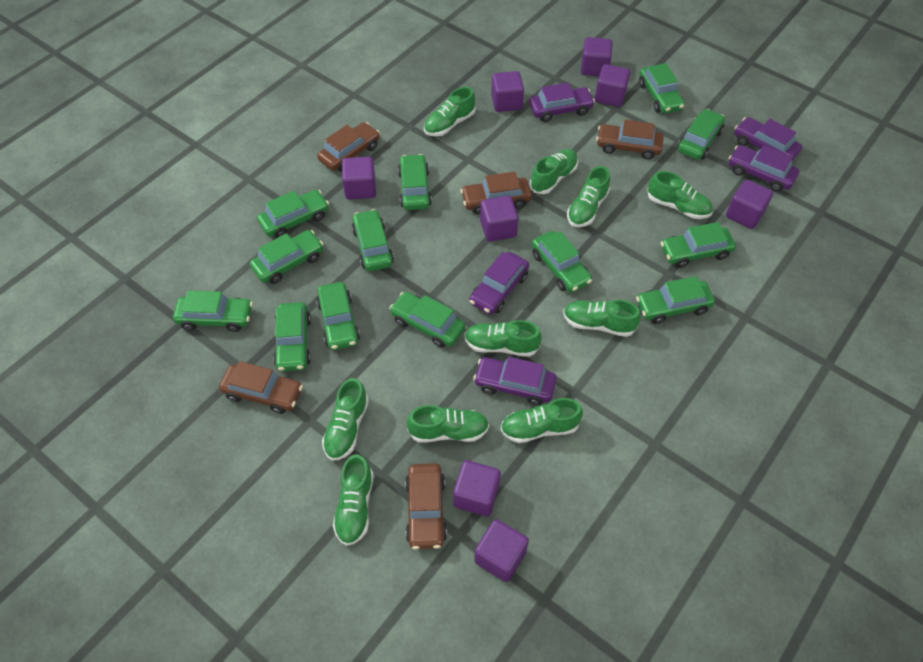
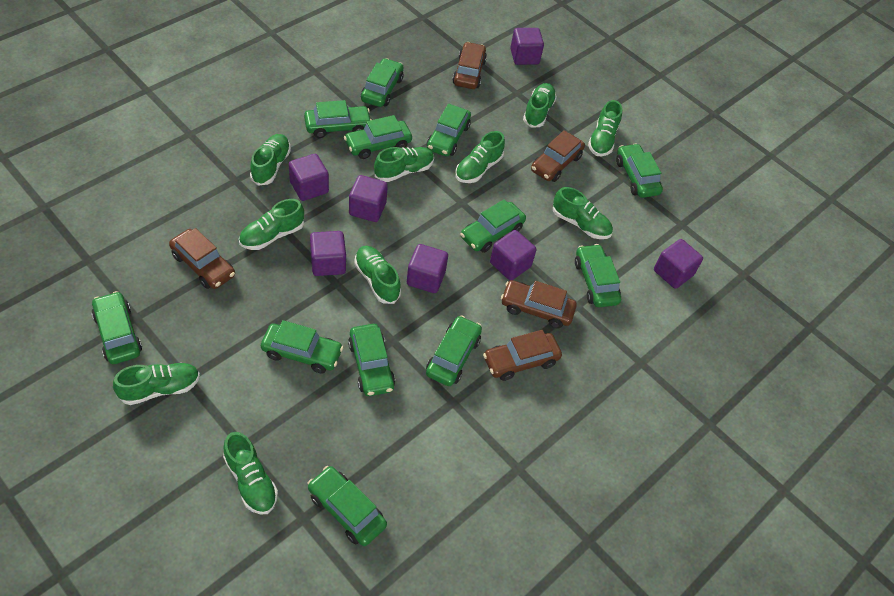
green car: [173,291,253,332] [250,230,323,284] [257,189,329,238] [273,302,311,372] [316,282,360,350] [352,209,394,271] [389,291,465,348] [398,154,432,210] [531,231,592,293] [636,276,715,324] [639,63,685,114] [661,222,736,268] [677,109,725,160] = 13 -> [92,291,142,364] [261,320,343,373] [304,100,372,138] [308,466,387,546] [344,115,412,159] [348,324,395,396] [361,58,403,107] [426,315,482,386] [427,104,471,156] [460,199,526,253] [575,244,621,307] [616,143,663,198] = 12
purple car: [469,252,529,315] [473,357,557,406] [529,83,595,122] [728,145,800,192] [734,117,802,161] = 5 -> none = 0
purple cube: [342,157,376,200] [453,460,501,517] [474,519,529,582] [480,195,518,242] [491,71,524,112] [581,37,613,77] [595,64,630,107] [726,180,773,229] = 8 -> [289,154,329,201] [310,231,346,276] [349,175,388,222] [407,244,448,293] [490,230,536,280] [510,28,544,65] [654,239,703,289] = 7

